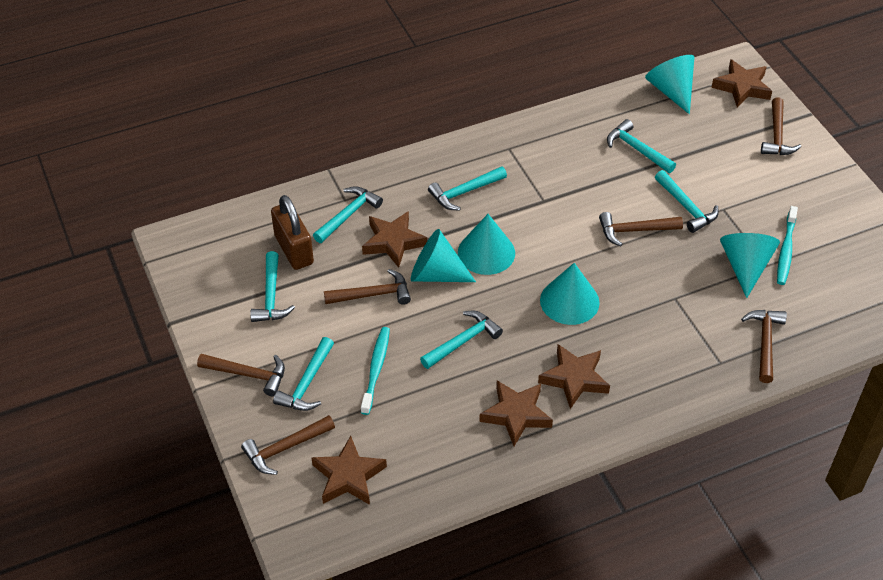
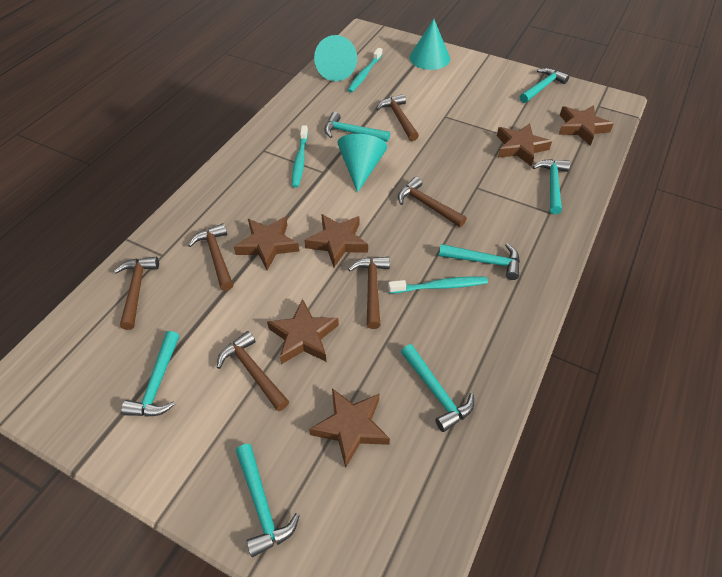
brown padlock: [271,195,314,270] = 1 -> none = 0
brown star: [311,436,387,505] [362,211,427,268] [479,380,553,446] [538,344,610,409] [711,59,772,107] = 5 -> [234,217,299,270] [267,299,339,364] [304,214,368,267] [309,388,390,468] [497,123,552,167] [559,105,614,146] = 6
turquoise cone: [411,229,476,282] [458,214,515,275] [540,263,600,325] [645,55,694,114] [720,233,780,298] = 5 -> [314,35,357,81] [337,134,387,193] [409,19,450,70] = 3
turquoise toothbrush: [361,327,390,415] [777,206,798,285] = 2 -> [292,125,308,188] [348,48,382,93] [388,276,488,293] = 3

